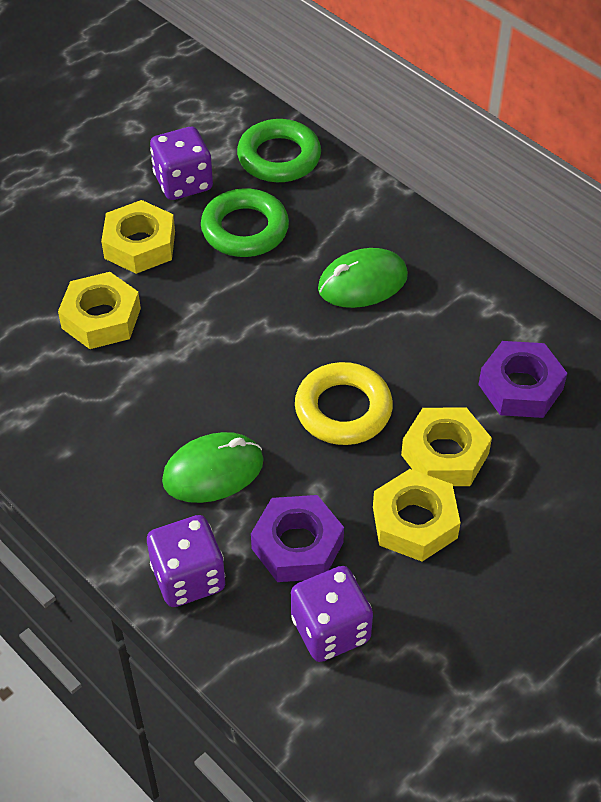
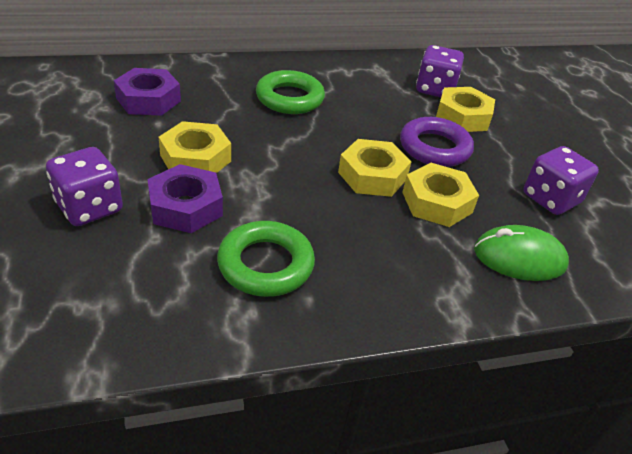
green mouse: [162,432,264,503] [318,248,408,308] = 2 -> [474,225,569,281] = 1
purple ring: none = 0 -> [400,117,474,167] = 1
yellow ring: [295,362,393,445] = 1 -> none = 0

